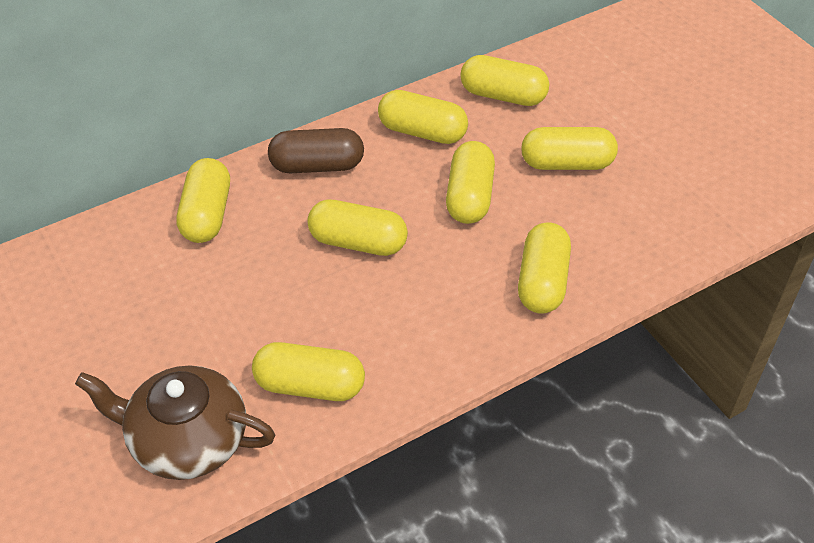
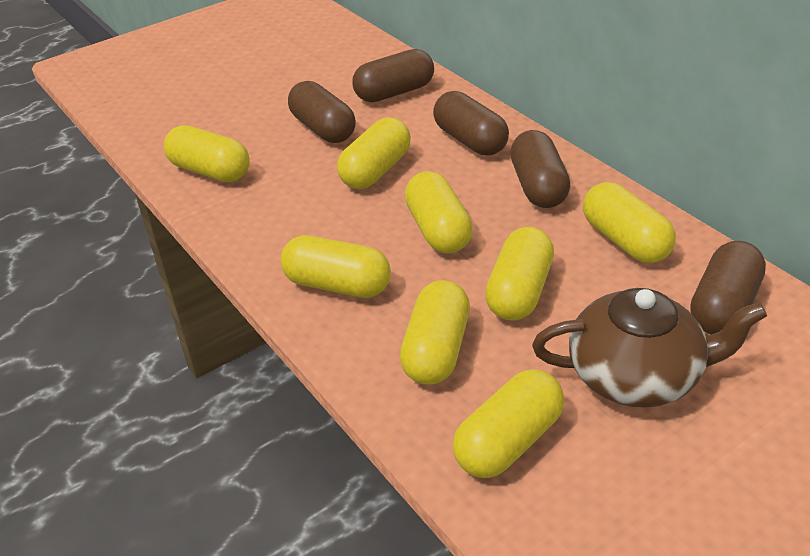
brown capsule: [268,128,364,173] = 1 -> [288,81,356,143] [352,49,434,102] [433,91,509,155] [510,130,570,208] [690,241,766,334] = 5

